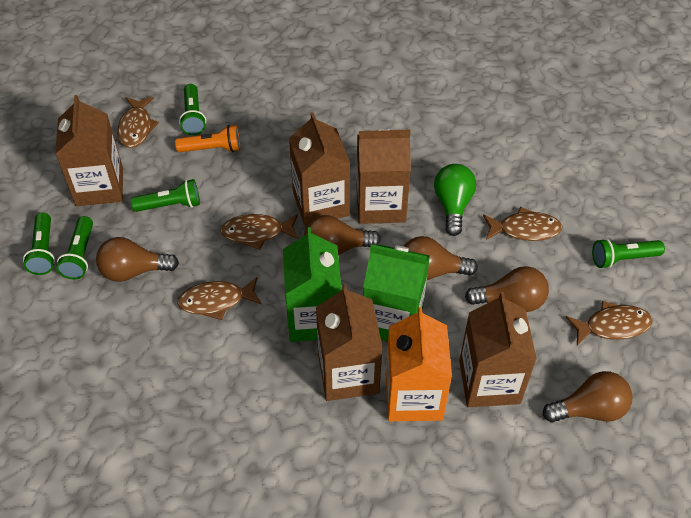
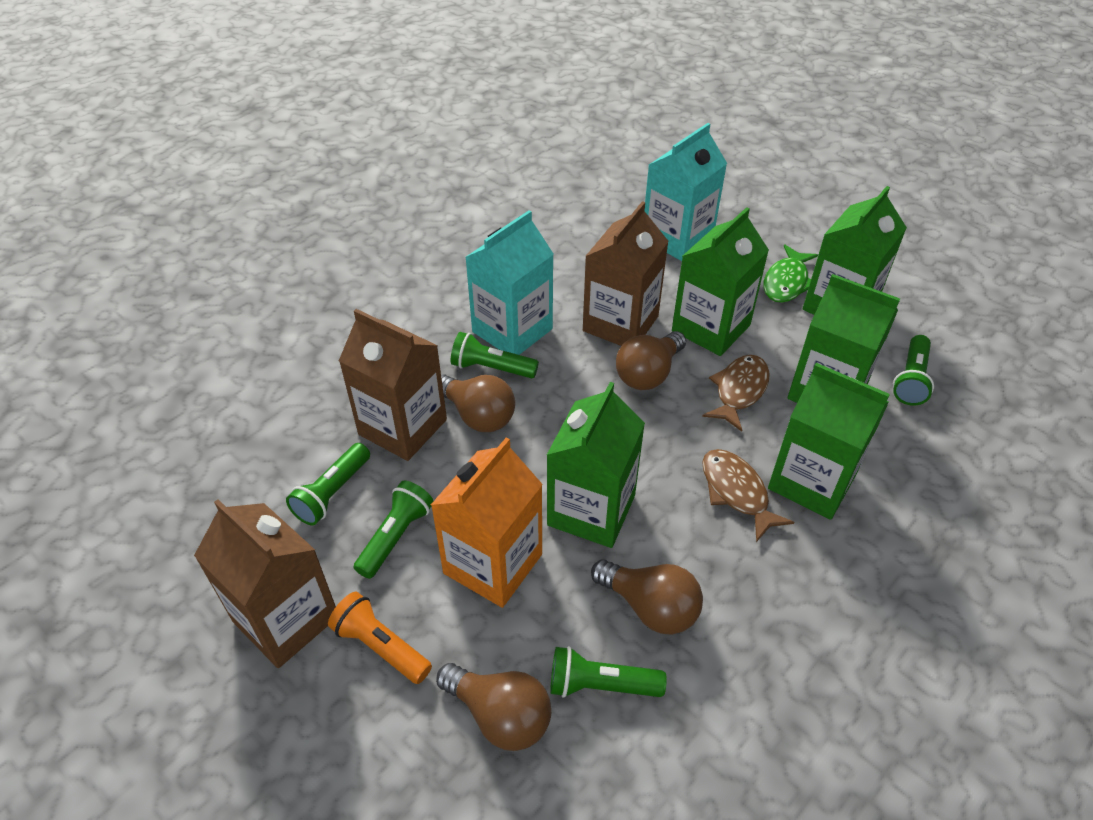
brown carton: [55,95,123,206] [289,112,350,226] [316,284,383,401] [356,130,411,224] [459,292,537,407] = 5 -> [194,499,336,668] [339,309,447,461] [583,201,669,346] = 3
brown fish: [117,97,159,148] [177,277,262,320] [220,214,299,250] [483,207,562,241] [566,301,653,345] = 5 -> [702,355,770,432] [702,449,794,542] = 2
brown light bulb: [96,237,179,282] [304,215,381,255] [404,236,478,280] [465,266,549,312] [543,371,633,423] = 5 -> [436,663,551,751] [441,374,515,432] [591,559,703,634] [616,331,686,390] = 4
green carton: [283,227,342,342] [363,244,430,341] = 2 -> [547,382,645,548] [672,207,769,356] [768,363,890,520] [788,274,900,403] [803,186,907,315] = 5
green fish: none = 0 -> [763,245,818,303] = 1
green light bulb: [434,164,476,236] = 1 -> none = 0
turquoise carton: none = 0 -> [465,210,554,355] [645,123,727,261] = 2

